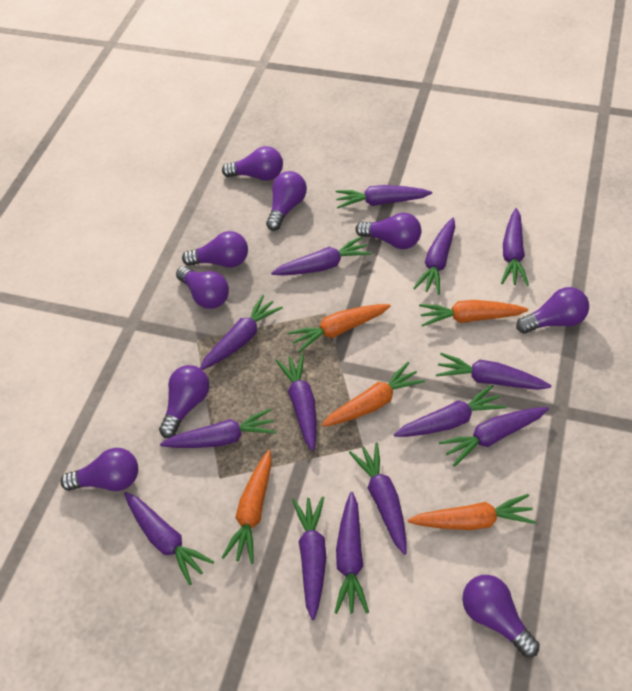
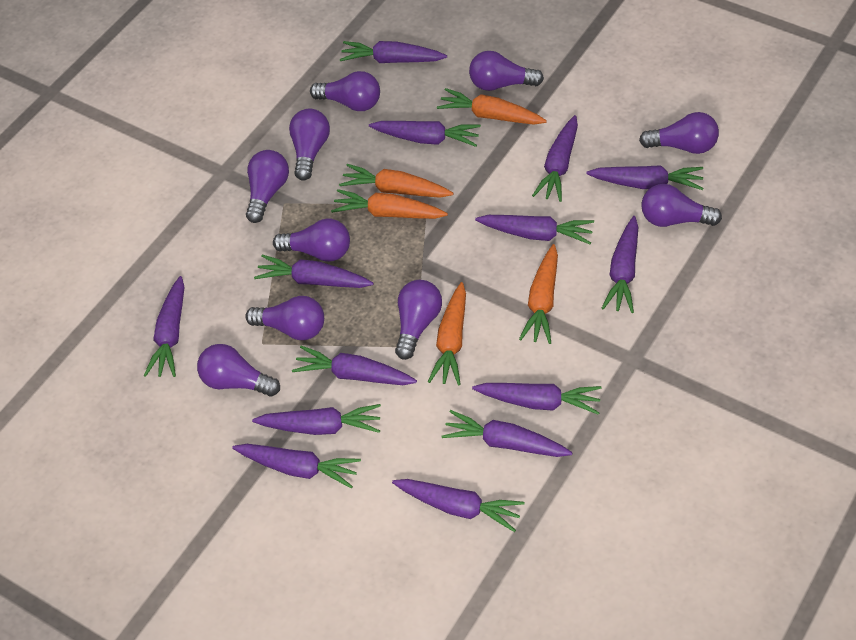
purple light bulb: [60,448,138,491] [159,365,209,438] [176,266,229,309] [182,231,248,268] [222,146,283,181] [266,171,307,231] [355,213,421,249] [462,575,540,657] [516,287,589,334] = 9 -> [197,344,280,397] [245,296,324,340] [246,150,289,223] [273,219,350,262] [289,109,330,181] [310,71,380,111] [395,280,442,360] [469,51,544,91] [639,112,719,154] [641,184,722,227] = 10

